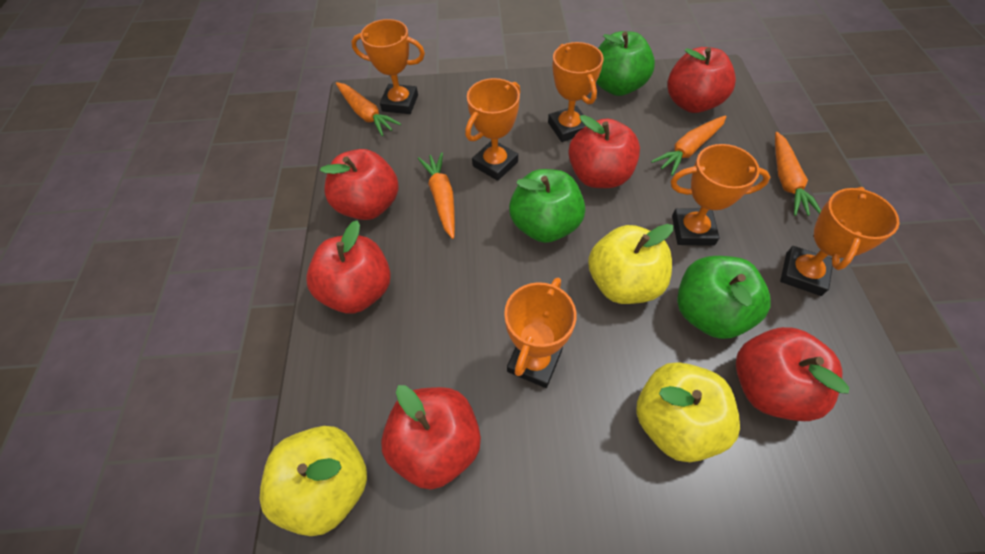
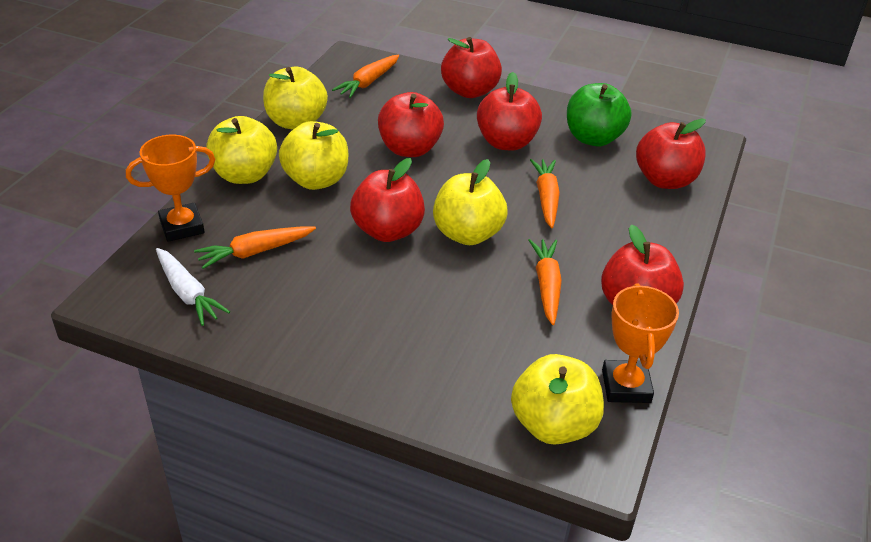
green apple: [509,169,585,243] [596,31,655,96] [677,256,771,339] = 3 -> [567,83,631,147] = 1
orange trophy: [351,19,425,114] [465,78,520,181] [504,278,577,388] [548,42,604,142] [671,144,770,246] [780,187,900,296] = 6 -> [126,135,215,242] [602,283,679,403] = 2
white carrot: none = 0 -> [156,248,230,326] = 1
yellow apple: [260,426,367,536] [588,224,673,304] [636,362,740,462] = 3 -> [206,116,277,184] [263,67,328,129] [279,121,348,190] [433,159,507,245] [511,354,604,445] = 5

